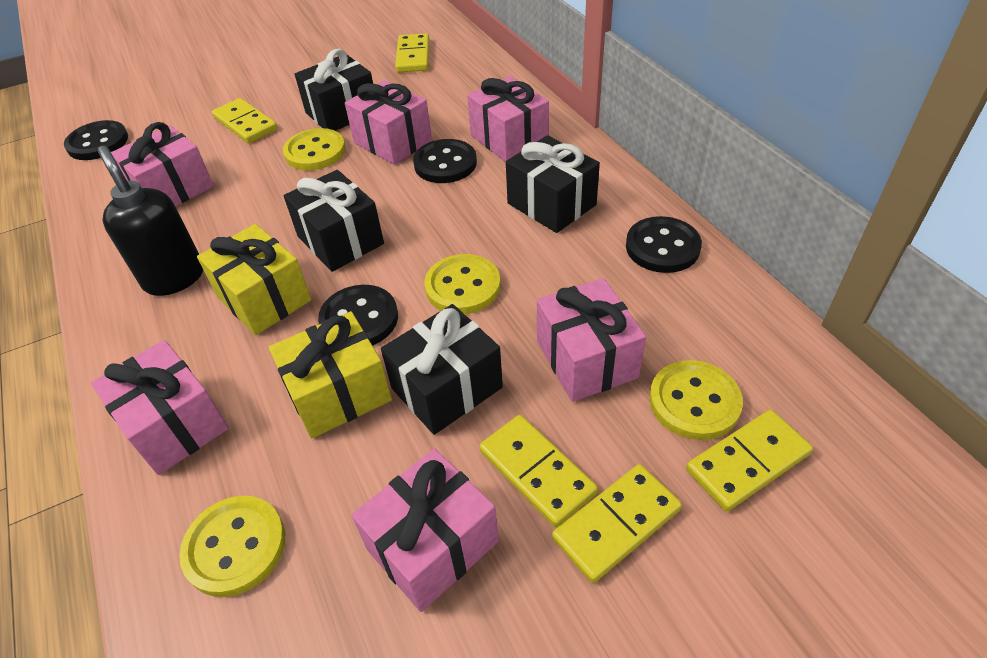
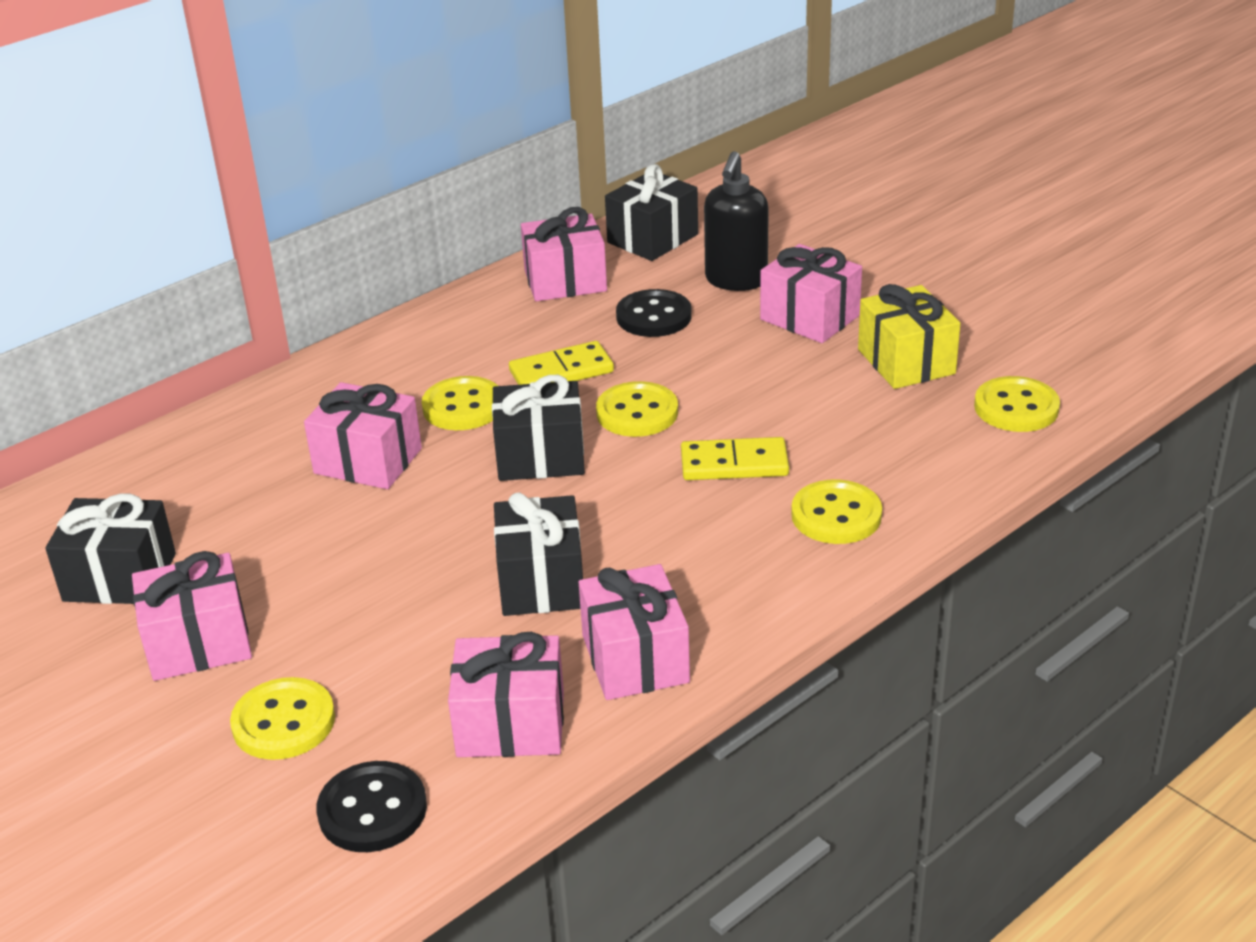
black button: [64,120,128,160] [318,285,398,346] [413,139,477,183] [626,216,702,273] = 4 -> [316,761,427,852] [616,289,692,337] = 2
yellow button: [179,496,285,597] [283,128,346,170] [424,254,501,314] [649,360,743,440] = 4 -> [230,677,335,760] [421,376,498,430] [596,381,678,437] [791,479,882,544] [974,376,1060,432] = 5
yellow domino: [212,98,278,143] [395,33,430,73] [479,415,598,528] [552,464,682,583] [686,410,813,511] = 5 -> [509,341,614,385] [681,437,789,480] = 2
yellow gift: [197,224,312,335] [269,311,392,438] = 2 -> [858,284,961,389] = 1

